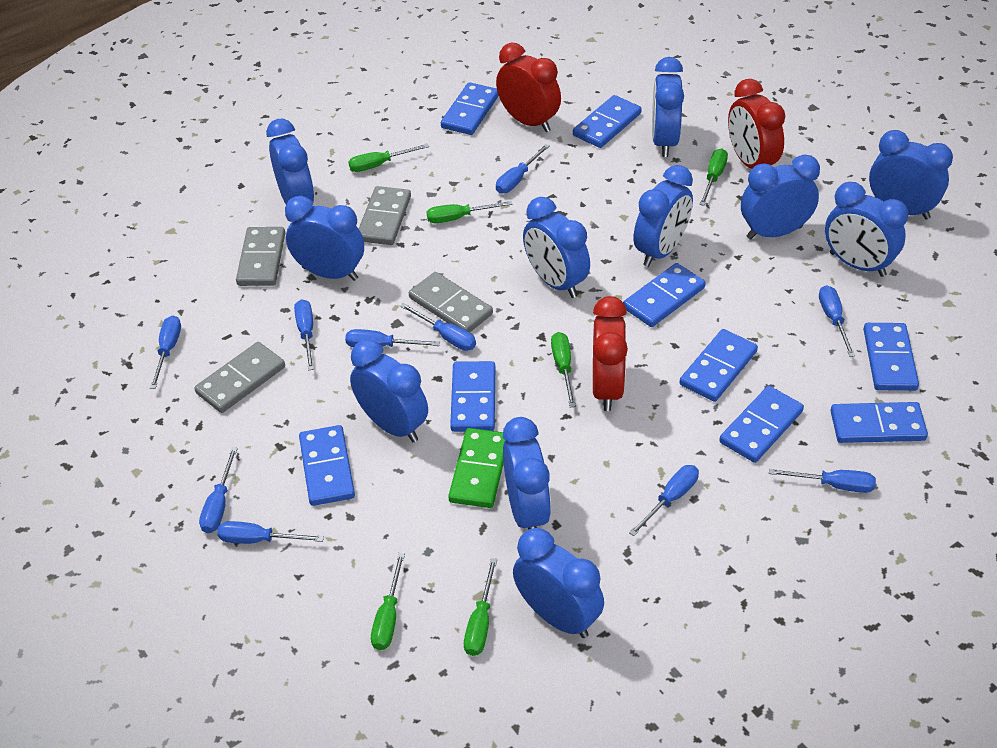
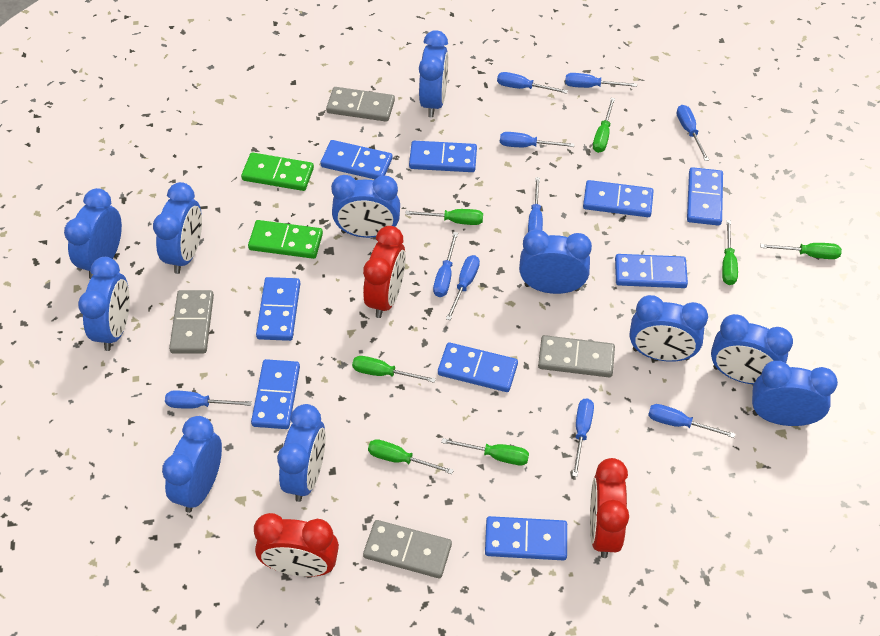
green domino: [448,428,505,508] = 1 -> [241,152,314,191] [248,220,323,259] = 2
green screwdriver: [349,144,429,172] [371,553,405,650] [427,201,513,223] [464,558,497,656] [551,332,576,407] [699,149,728,206] = 6 -> [352,356,436,383] [368,439,454,474] [405,209,483,225] [441,438,529,465] [593,98,615,153] [722,220,738,285] [760,243,842,259] = 7

